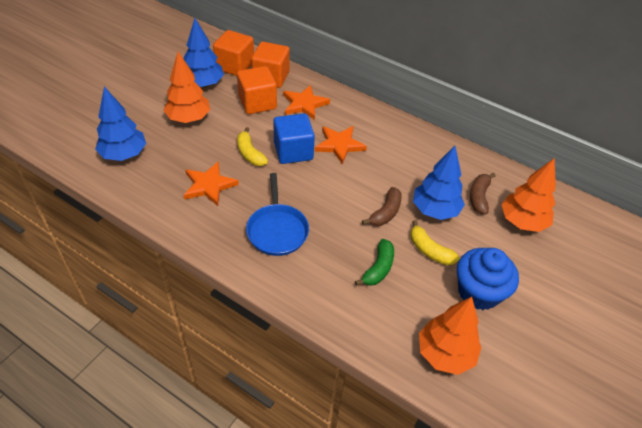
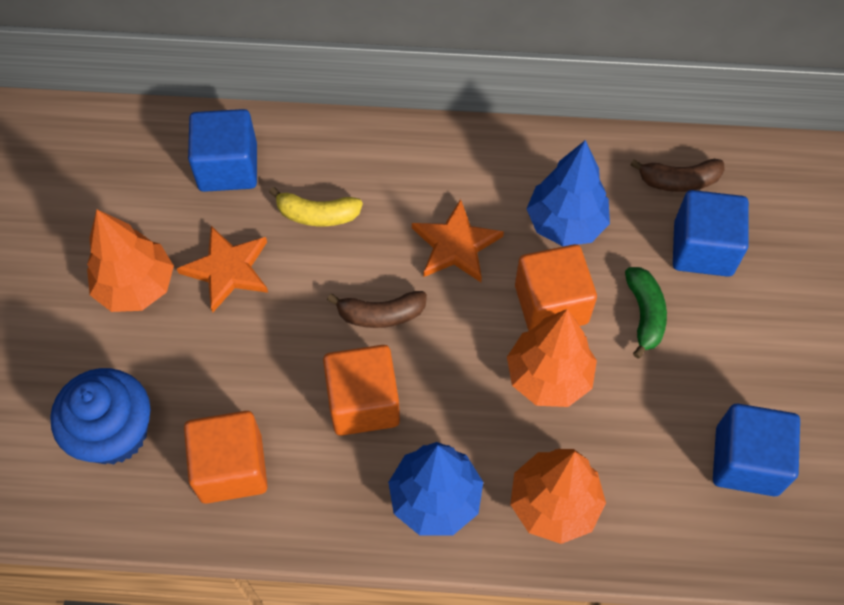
blue cube: [273,113,315,164] = 1 -> [188,109,257,192] [673,190,749,277] [713,404,800,496] = 3
blue pan: [246,173,309,256] = 1 -> none = 0
blue tree: [95,87,146,161] [183,18,224,88] [413,146,465,220] = 3 -> [388,442,483,535] [527,140,610,246] = 2
orange star: [183,162,239,206] [283,85,330,120] [315,126,367,164] = 3 -> [177,226,268,313] [412,199,504,282] = 2
yellow banana: [237,127,268,166] [411,220,460,265] = 2 -> [269,187,363,226] = 1

